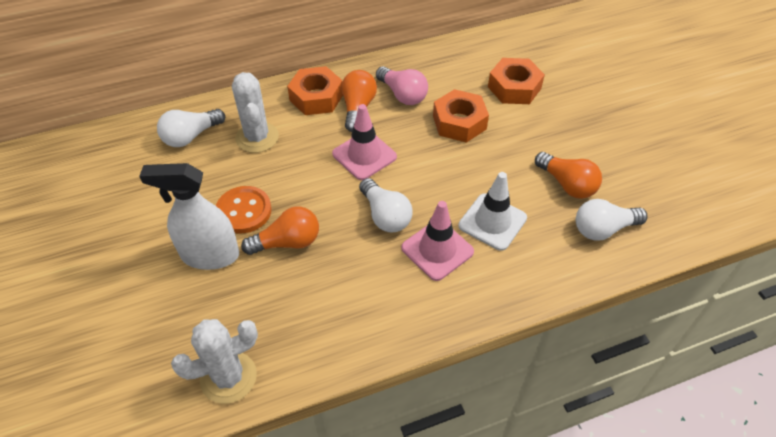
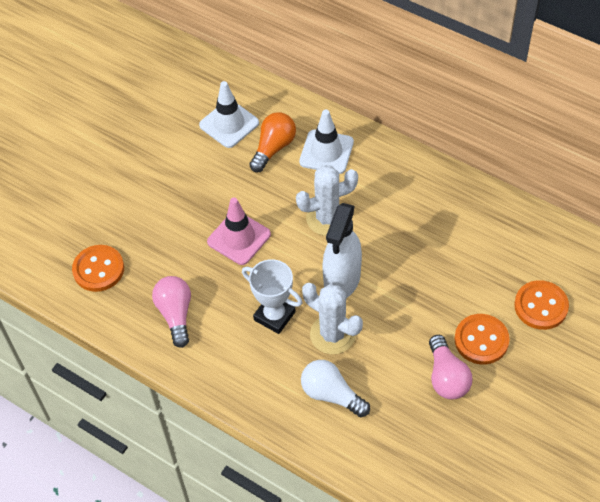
orange button: [216,186,272,233] = 1 -> [72,245,124,292] [454,314,510,365] [514,280,569,330] = 3
orange light bulb: [241,206,319,255] [341,70,377,132] [535,152,602,199] = 3 -> [249,112,296,172] = 1
orange nut: [287,66,343,115] [433,89,489,143] [488,58,545,104] = 3 -> none = 0
pink light bulb: [376,66,428,105] = 1 -> [152,276,191,348] [429,335,472,399] = 2
pink traffic cone: [332,104,397,180] [401,201,474,281] = 2 -> [207,198,271,265] = 1
white light bulb: [157,109,225,147] [359,178,413,232] [576,199,648,241] = 3 -> [301,360,370,417] = 1
white traffic cone: [458,172,527,251] = 1 -> [199,81,259,148] [299,109,354,174] = 2
white trophy: none = 0 -> [242,259,302,334] = 1

